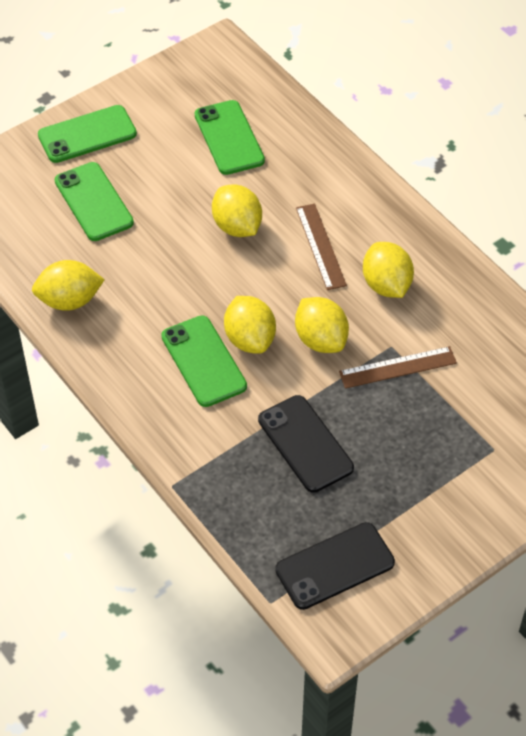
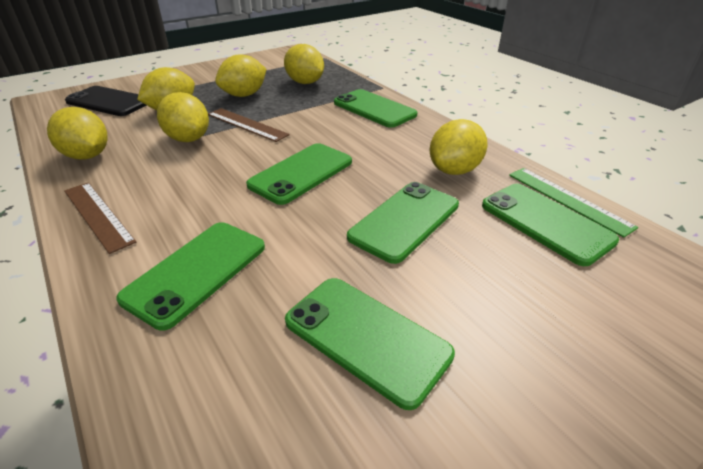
black phone: [258,395,354,493] [275,522,395,610] = 2 -> [65,86,146,116] = 1
green phone: [38,105,137,163] [55,162,134,241] [161,315,247,407] [195,100,265,175] = 4 -> [116,222,265,330] [246,143,352,205] [285,278,455,410] [334,89,417,128] [347,182,459,264] [482,184,619,266] = 6
green ruler: none = 0 -> [509,168,638,238] = 1
yellow lemon: [32,260,105,311] [212,184,262,237] [224,296,276,354] [295,297,349,353] [363,242,414,298] = 5 -> [47,107,108,160] [137,67,195,110] [157,92,209,142] [215,54,267,97] [284,44,324,84] [430,119,488,175] = 6

